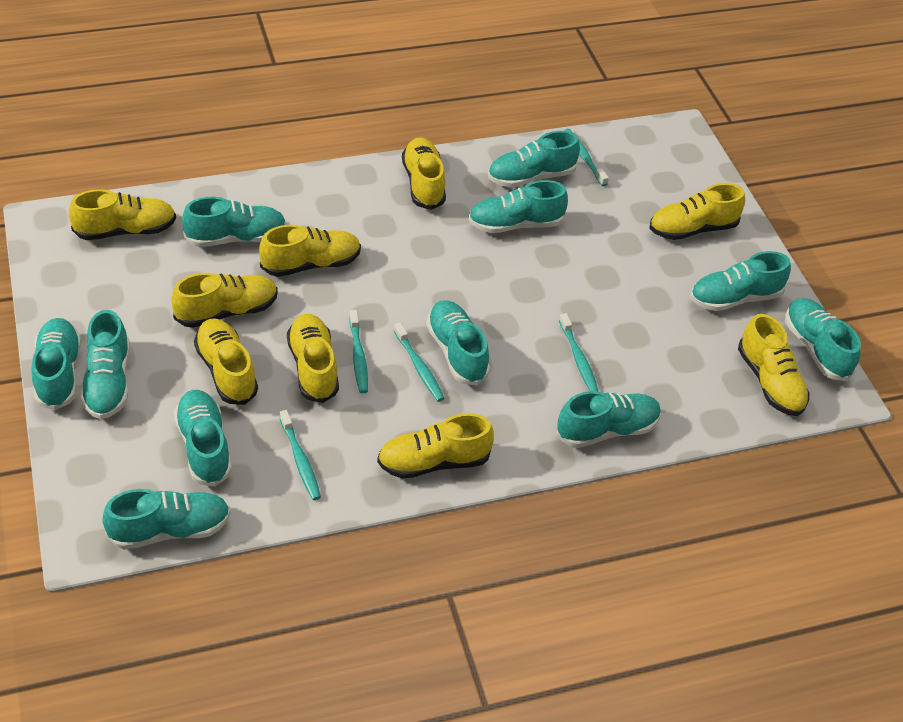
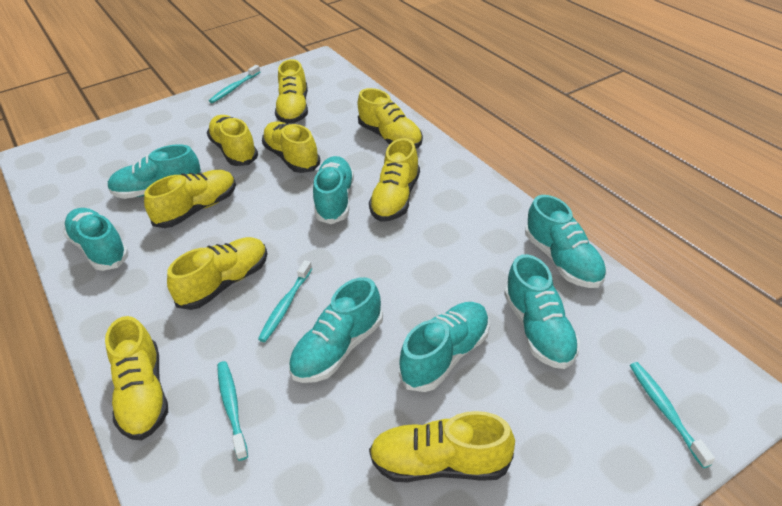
turquoise shoe: [31,318,81,410] [80,310,130,419] [102,489,231,550] [174,390,232,487] [182,197,286,247] [426,300,490,386] [468,180,568,233] [488,131,580,187] [557,391,661,448] [690,251,791,311] [785,298,861,381] = 11 -> [63,208,129,271] [108,144,202,199] [289,277,383,383] [313,156,354,224] [399,302,490,392] [504,254,580,369] [525,195,607,288] = 7
turquoise toothbrush: [280,410,321,500] [349,310,368,393] [394,323,445,402] [559,313,599,392] [564,129,609,186] = 5 -> [209,65,260,103] [217,361,248,461] [258,260,312,342] [630,362,715,468] = 4

